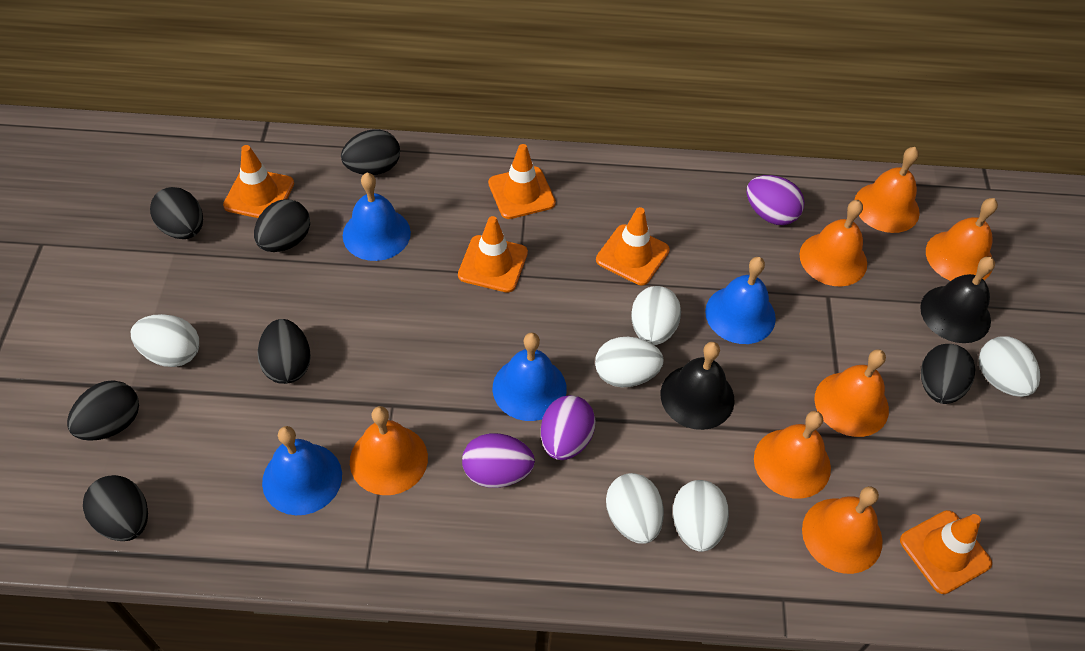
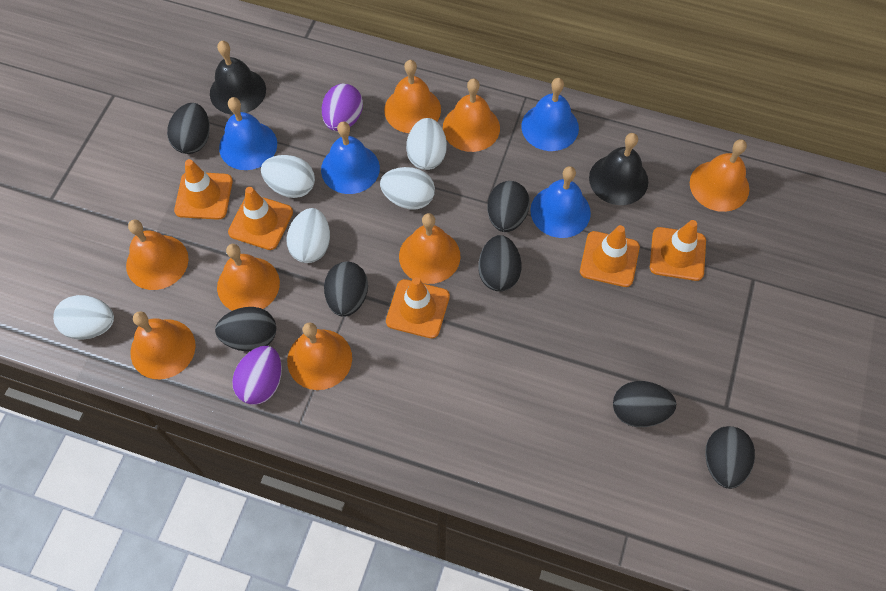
orange bell: [350,406,428,495] [754,411,831,499] [799,200,867,287] [802,486,883,574] [814,349,889,437] [855,147,920,233] [926,198,998,281] = 7 -> [126,219,189,290] [130,311,196,379] [217,244,280,311] [287,322,352,390] [384,60,441,133] [399,213,461,284] [443,78,500,152] [690,139,749,212] = 8
purple egg: [462,433,535,488] [541,395,596,460] [747,175,805,225] = 3 -> [232,346,282,405] [322,84,363,131] = 2
white egg: [131,314,199,367] [595,337,664,387] [606,473,664,544] [631,286,681,345] [673,480,729,552] [979,336,1040,397] = 6 -> [53,295,114,340] [261,155,315,198] [286,208,330,263] [380,167,435,209] [406,118,447,170] = 5

